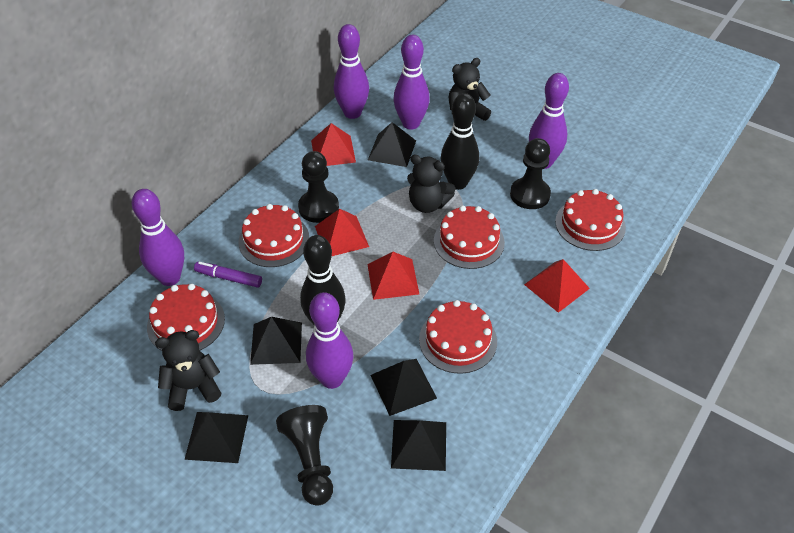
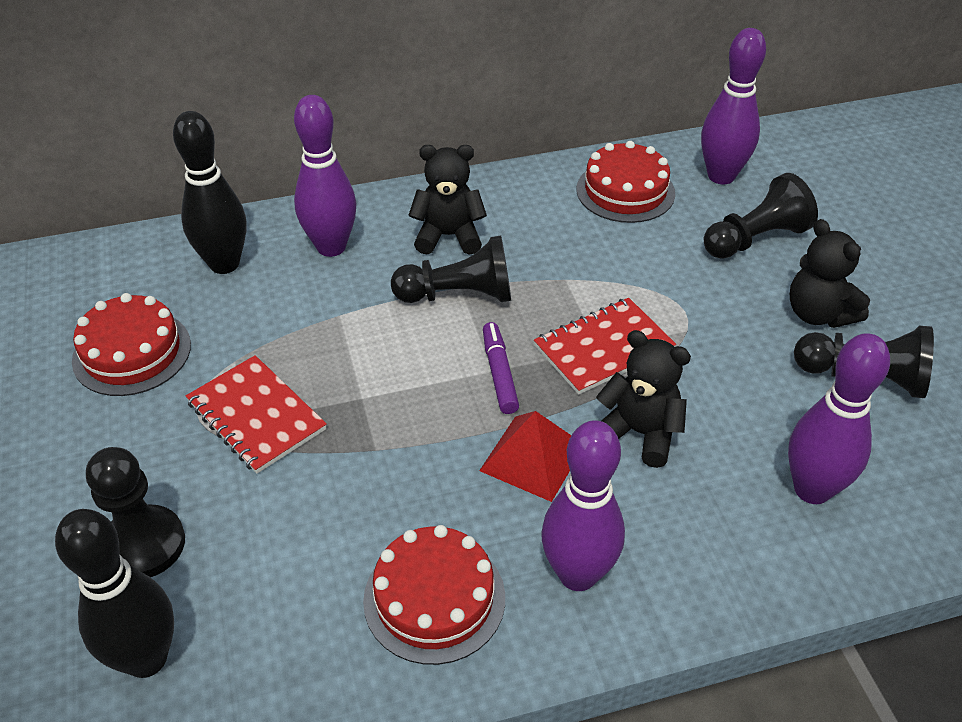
black pawn: [276,405,333,506] [298,151,339,223] [510,138,551,209] = 3 -> [86,447,185,577] [391,236,511,303] [704,173,818,259] [794,326,934,398] = 4
black pyramid: [184,412,248,463] [250,317,302,365] [368,122,416,167] [371,359,437,416] [391,420,446,471] = 5 -> none = 0
purple bowling pin: [132,189,184,286] [306,292,353,389] [334,24,369,119] [393,35,430,130] [529,73,569,169] = 5 -> [294,95,356,257] [541,420,625,591] [701,28,766,185] [788,333,890,504] = 4
red cake: [147,284,225,351] [238,204,309,267] [419,300,497,374] [434,206,505,269] [555,189,626,251] = 5 -> [72,293,191,396] [363,525,505,665] [577,141,675,223] = 3
red notebook: none = 0 -> [186,355,327,474] [534,298,676,395] = 2
red pyramid: [311,123,356,166] [315,209,369,256] [367,252,419,300] [524,259,590,313] = 4 -> [479,411,571,502] = 1

